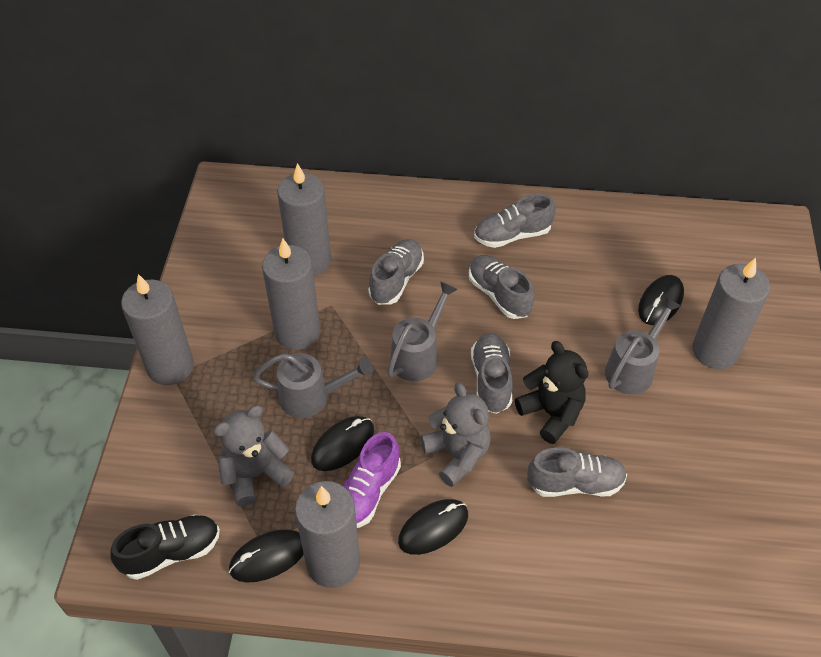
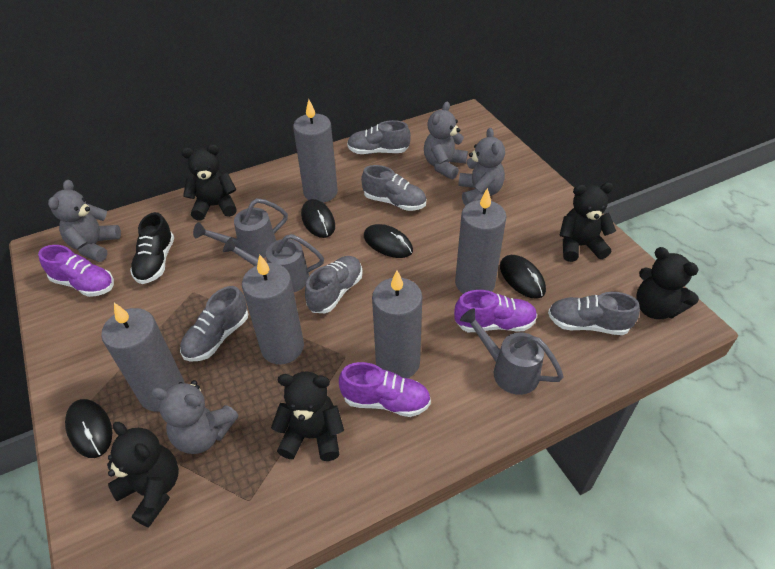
black teddy bear: [515,341,588,444] = 1 -> [107,422,179,527] [181,144,237,221] [271,371,344,461] [559,183,616,262] [636,247,699,319] = 5
grey teddy bear: [213,405,294,507] [421,382,491,487] = 2 -> [48,180,121,262] [151,380,239,454] [424,101,468,179] [458,128,505,206] = 4
purple shoe: [342,432,401,528] = 1 -> [38,245,114,297] [339,362,431,417] [454,290,537,332] = 3

